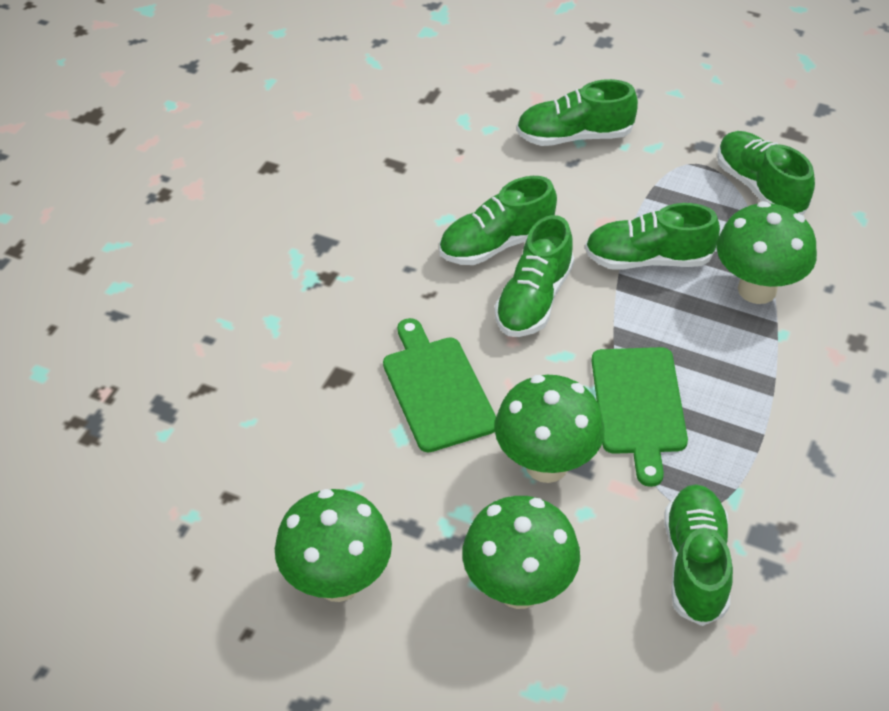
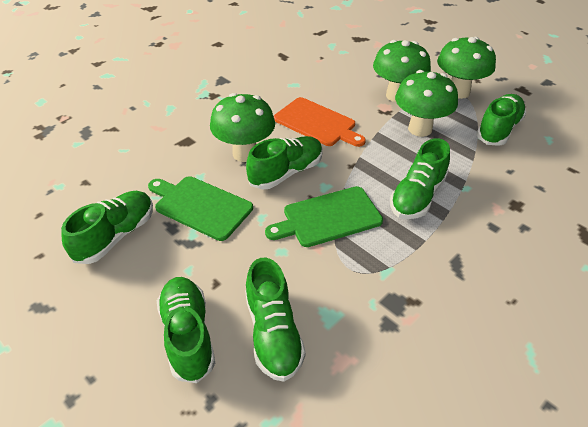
orange cutting board: none = 0 -> [274,97,366,147] = 1

